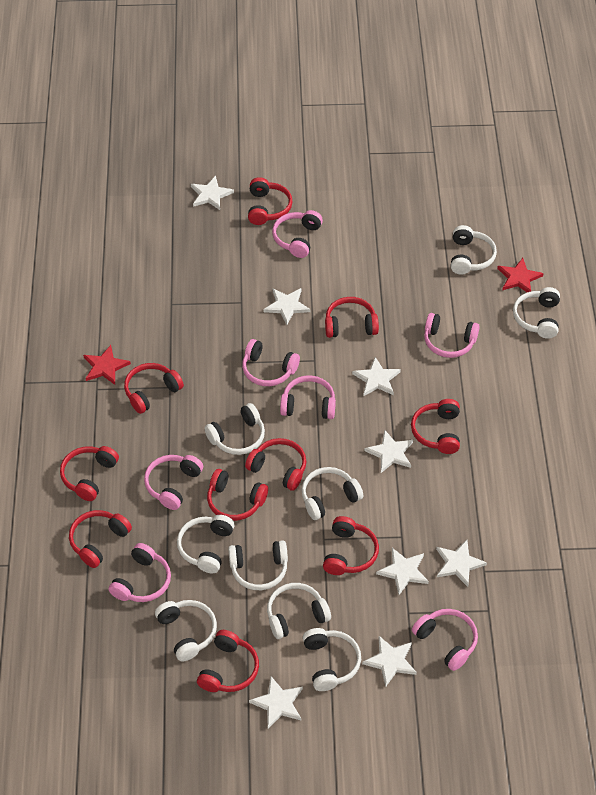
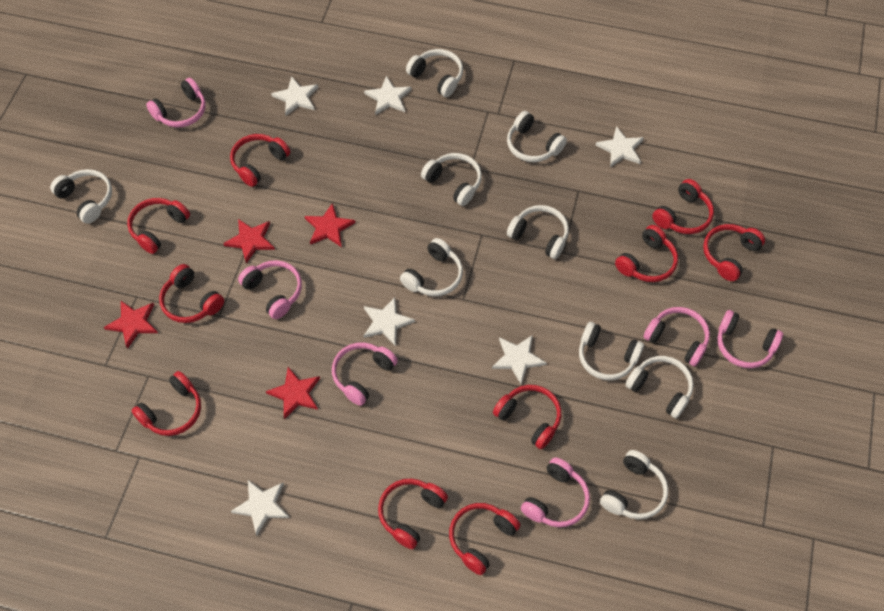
pink headphones: [109,543,171,602] [144,455,203,510] [242,339,300,386] [272,210,323,258] [280,375,336,419] [412,609,478,671] [424,313,480,358] = 7 -> [146,78,206,127] [238,260,302,319] [332,342,398,406] [521,458,590,527] [644,307,710,366] [718,310,783,368] = 6
red star: [83,345,131,385] [497,258,544,292] = 2 -> [104,301,158,349] [223,219,275,264] [266,367,320,419] [305,203,355,247] = 4
white star: [191,176,234,210] [249,677,303,729] [263,288,311,325] [352,357,401,396] [362,636,417,687] [364,430,413,473] [376,548,429,595] [436,540,487,587] = 8 -> [231,480,289,536] [271,76,318,115] [364,76,412,115] [364,297,415,346] [492,336,547,384] [596,126,644,167] = 6

